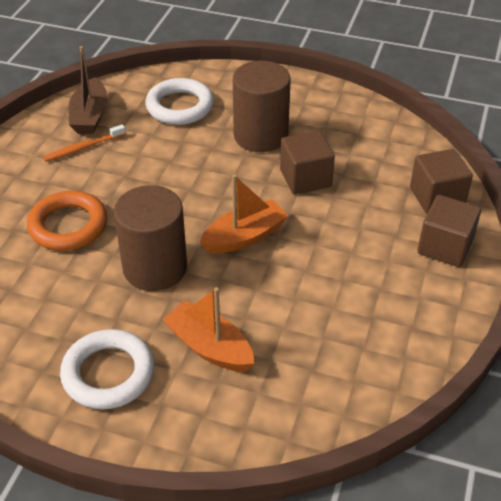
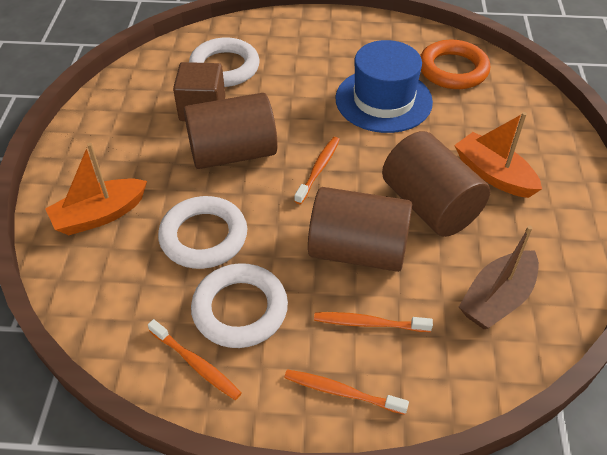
blue hat: none = 0 -> [335,40,433,133] = 1
brown cube: [280,131,335,194] [410,149,473,214] [418,195,481,267] = 3 -> [173,62,225,121] = 1
brown cylinder: [114,185,187,291] [233,61,291,152] = 2 -> [184,93,278,169] [308,187,412,272] [382,131,490,237] = 3
orange toothbrush: [43,124,126,162] = 1 -> [148,319,242,400] [284,369,409,415] [294,137,340,204] [314,312,433,332] = 4
white ring: [60,329,154,409] [145,78,214,125] = 2 -> [158,196,247,269] [189,38,260,87] [191,263,288,348] = 3

